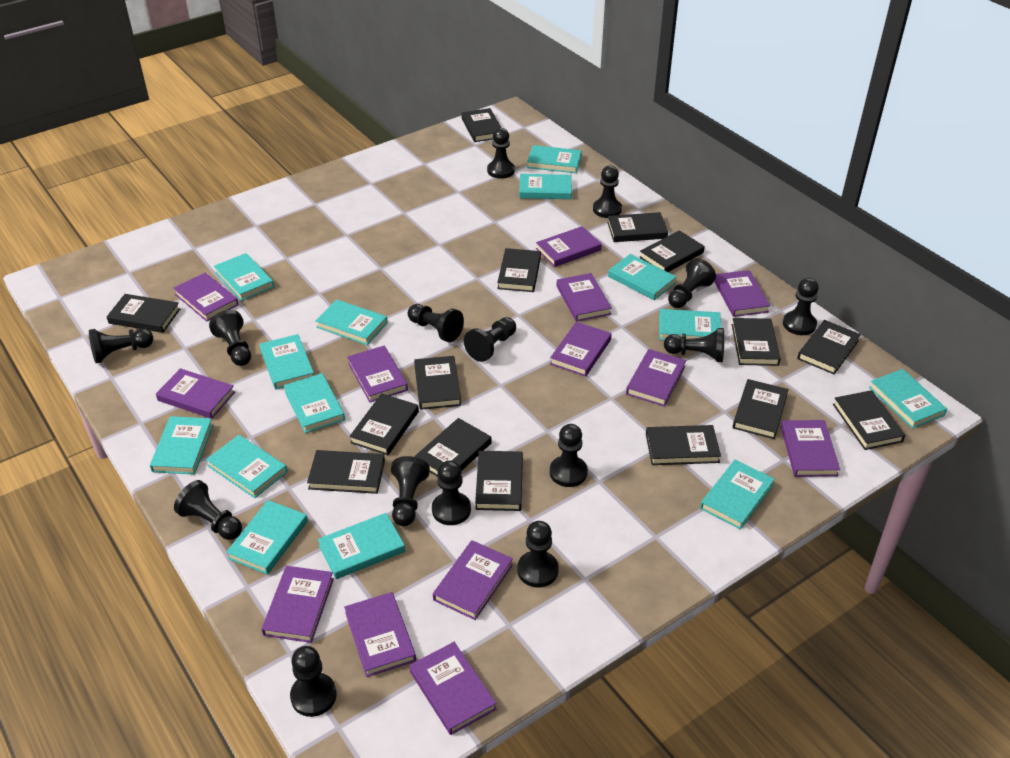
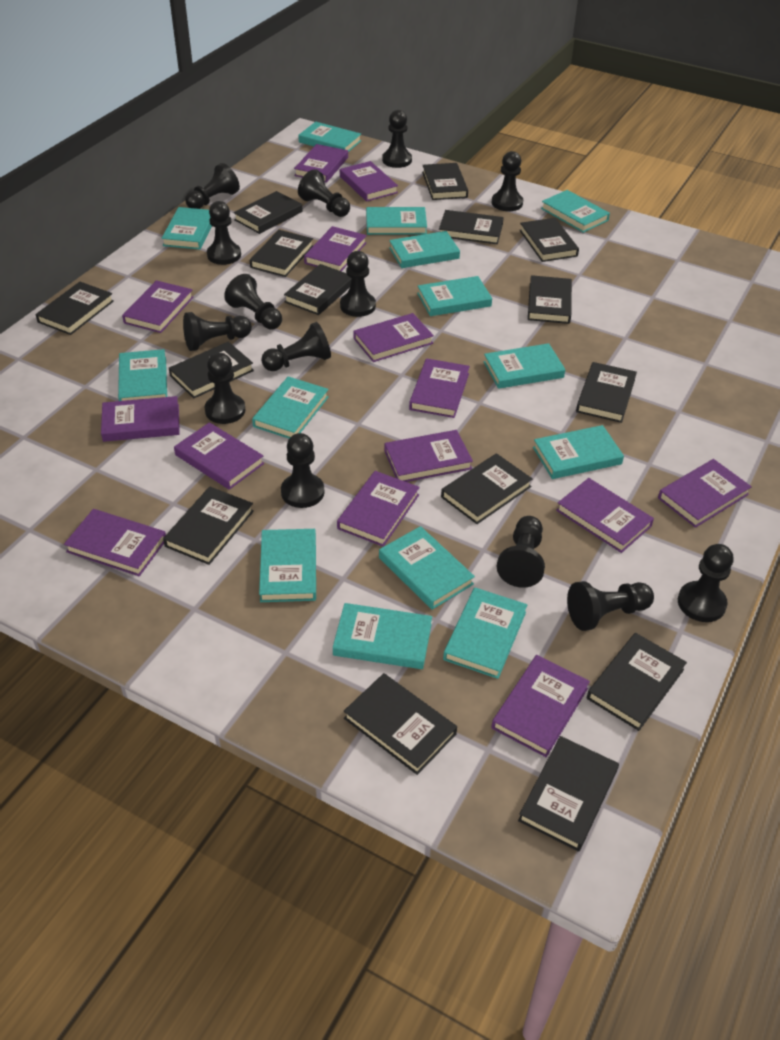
black pawn: [89,328,153,363] [174,480,242,540] [209,310,251,366] [290,646,337,717] [391,456,430,526] [408,304,464,342] [432,461,471,525] [464,317,516,362] [487,128,515,179] [517,521,559,587] [550,424,588,487] [593,165,622,218] [664,328,724,362] [668,258,716,308] [783,278,819,335] = 15 -> [183,312,252,351] [185,163,240,209] [205,353,245,424] [207,201,241,265] [224,274,282,329] [261,322,331,371] [281,433,324,508] [298,169,350,217] [340,251,376,317] [382,110,412,168] [492,151,523,211] [497,516,545,588] [567,581,654,631] [678,544,734,622] = 14
purple book: [156,368,235,419] [173,273,239,322] [261,566,334,643] [344,592,416,677] [347,346,408,403] [409,642,496,735] [433,540,513,620] [536,226,602,267] [550,322,611,377] [556,273,612,322] [626,349,686,407] [714,270,770,317] [781,420,840,477] = 13 -> [64,509,166,576] [101,396,180,442] [122,280,193,333] [174,422,264,490] [294,144,348,183] [304,226,367,271] [337,471,420,547] [340,161,398,202] [354,313,434,362] [385,430,473,482] [409,358,470,418] [492,655,590,757] [556,478,654,553] [658,459,752,528] = 14

